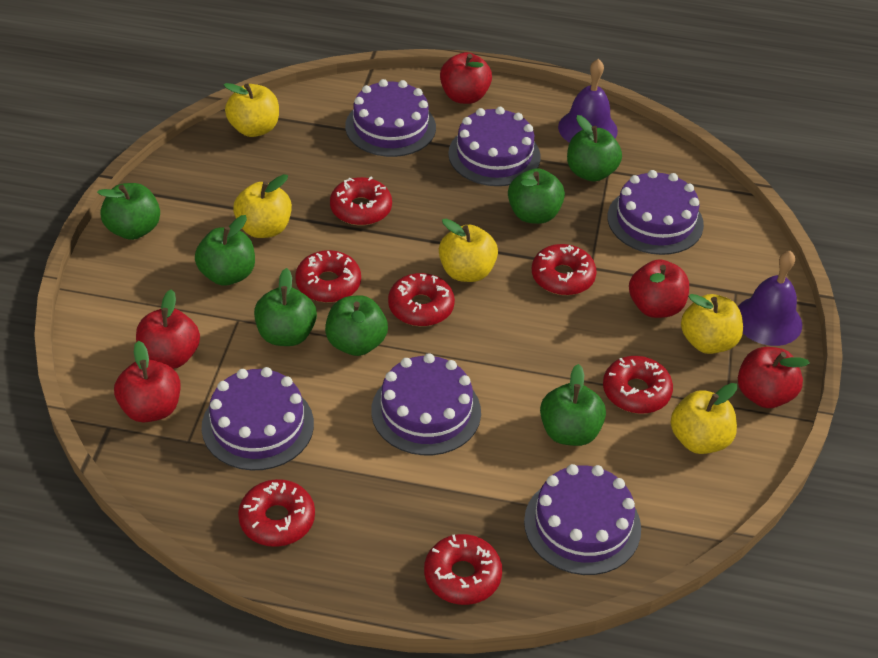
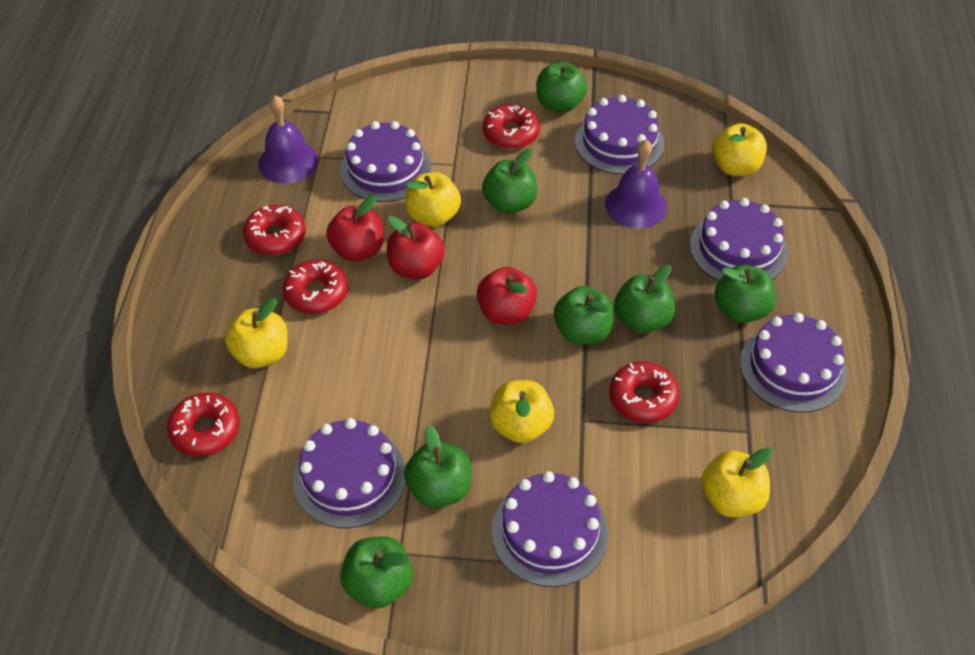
red apple: [114,341,181,422] [136,289,200,369] [440,52,492,104] [629,259,689,318] [738,347,810,408] = 5 -> [326,195,384,261] [387,216,445,279] [477,267,537,325] = 3
red donut: [238,479,315,547] [295,250,361,303] [330,177,392,226] [388,273,455,326] [424,534,502,605] [532,244,597,295] [603,356,673,414] = 7 -> [167,392,240,456] [243,205,306,255] [283,260,348,314] [483,104,540,149] [609,361,679,423] = 5

